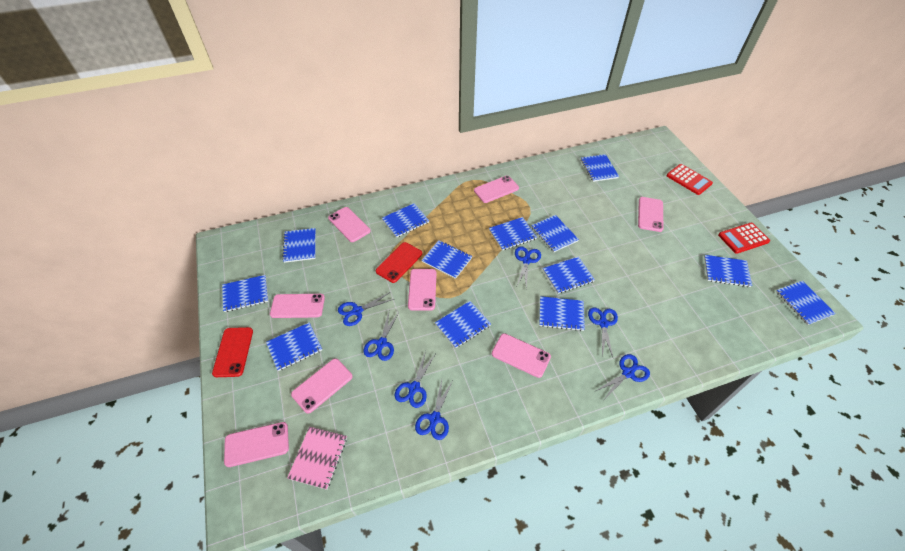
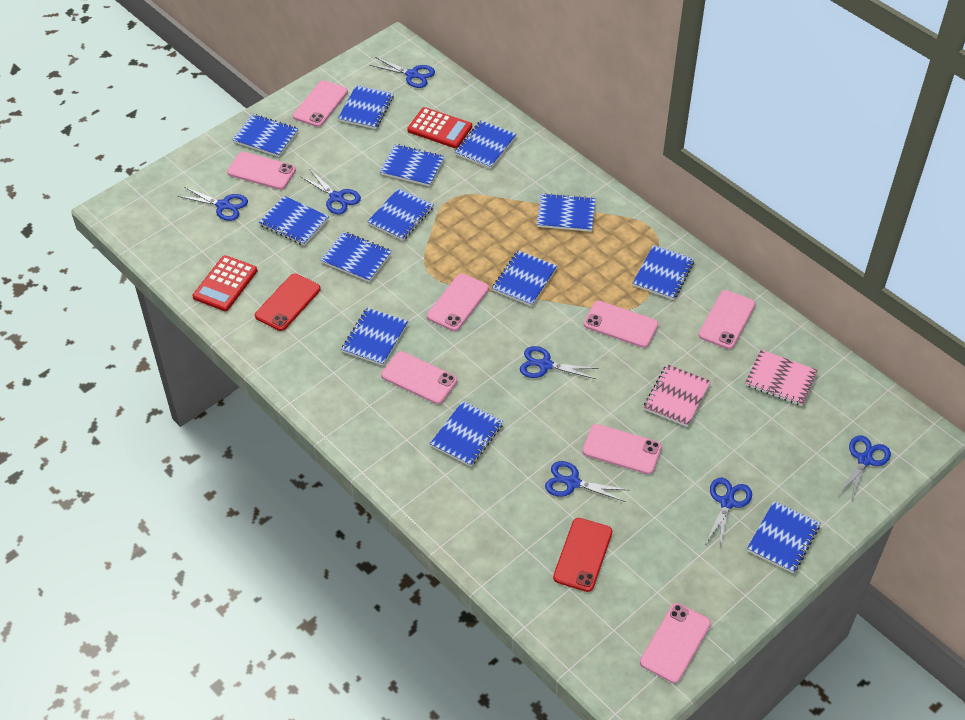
pink notebook: [287,427,347,490] = 1 -> [644,364,711,427] [745,350,818,406] = 2

